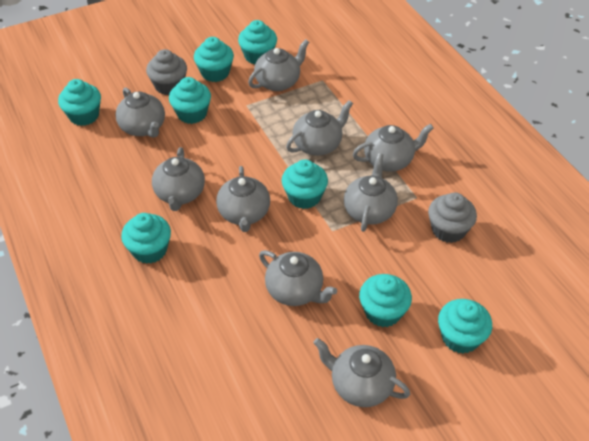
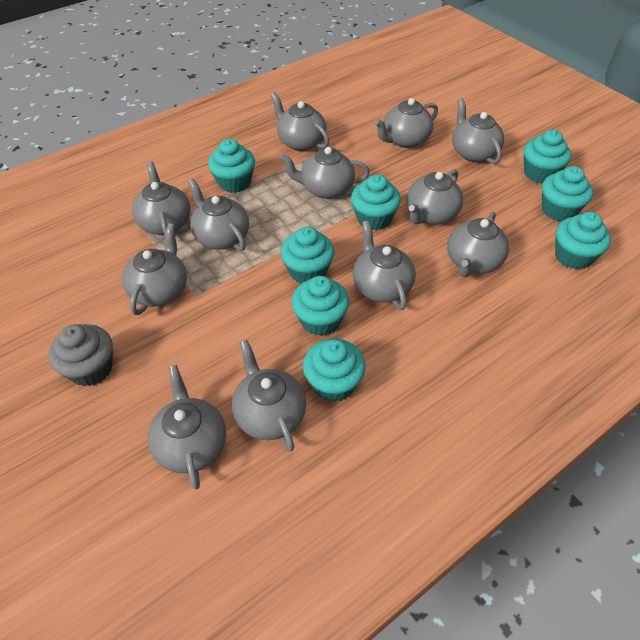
grey cupcake: [146,49,187,95] [428,193,477,243] = 2 -> [49,324,113,386] = 1
grey teapot: [115,87,165,138] [152,147,205,211] [216,166,270,232] [248,39,309,91] [259,250,337,306] [286,100,353,156] [313,338,410,407] [344,153,398,232] [353,124,433,172] = 9 -> [122,223,187,315] [132,162,190,236] [148,365,226,489] [188,179,249,251] [232,340,306,452] [271,92,329,151] [280,147,370,199] [353,221,416,310] [374,98,438,148] [407,170,463,225] [447,212,509,277] [452,98,504,164] = 12

